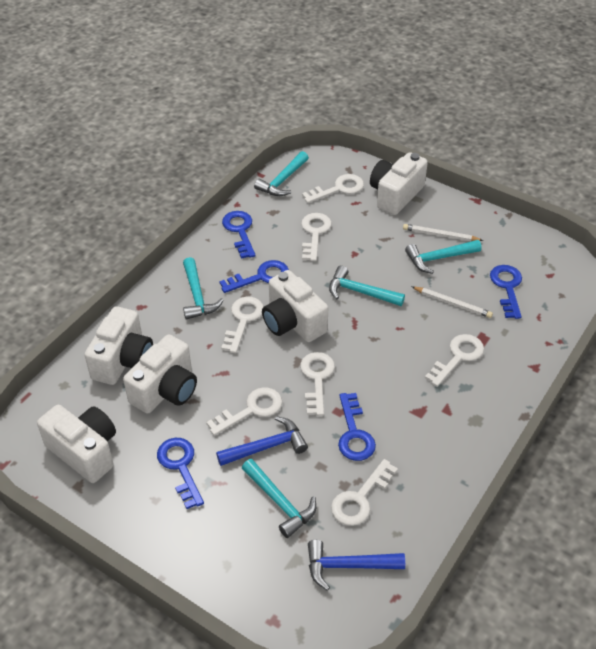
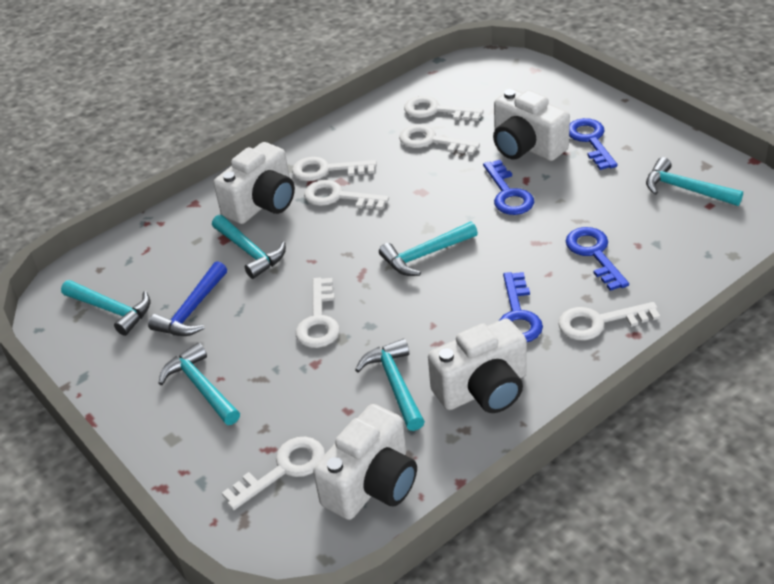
blue hammer: [216,416,308,466] [308,540,405,591] = 2 -> [148,261,227,336] = 1
blue key: [157,438,204,509] [219,260,289,293] [222,211,256,259] [338,393,376,461] [490,265,522,319] = 5 -> [483,160,534,215] [499,272,543,342] [566,227,629,291] [569,118,617,170] = 4
turquoise hammer: [183,257,224,320] [242,459,316,538] [254,151,309,196] [329,265,405,306] [405,240,482,274] = 5 -> [61,280,150,336] [158,343,240,425] [212,215,286,279] [355,338,425,431] [379,222,478,276] [646,157,743,206] = 6
white camera: [37,405,116,483] [84,306,153,385] [123,334,197,414] [262,270,328,342] [370,152,428,215] = 5 -> [214,142,295,224] [313,404,417,520] [428,318,527,413] [493,89,570,161] = 4
white pencil: [403,224,483,241] [411,286,493,318] = 2 -> none = 0

